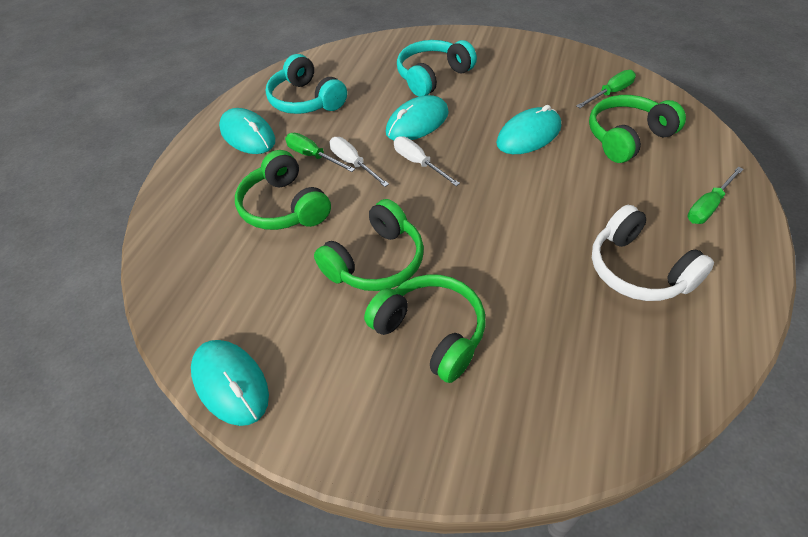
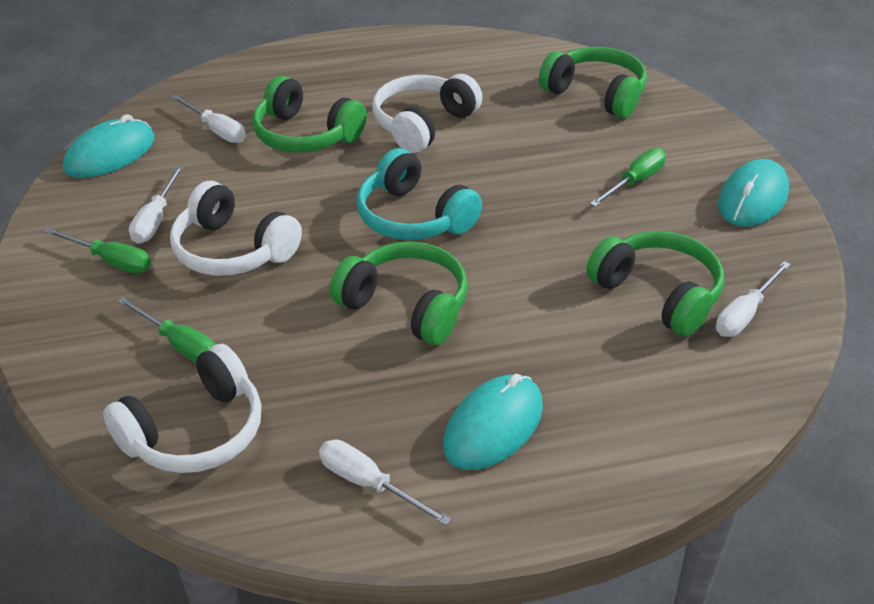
turquoise headphones: [266,54,347,114] [397,40,477,97] = 2 -> [357,148,482,240] = 1
turquoise mouse: [191,340,269,426] [219,108,275,154] [386,95,449,140] [496,105,561,154] = 4 -> [63,114,155,178] [443,374,543,470] [718,159,789,227] = 3
white headphones: [592,205,714,301] = 1 -> [103,344,262,473] [170,181,302,276] [372,74,482,153] = 3
white screwdriver: [329,137,389,187] [394,136,460,186] = 2 -> [129,166,183,244] [171,95,246,143] [319,440,451,526] [716,261,791,337] = 4

